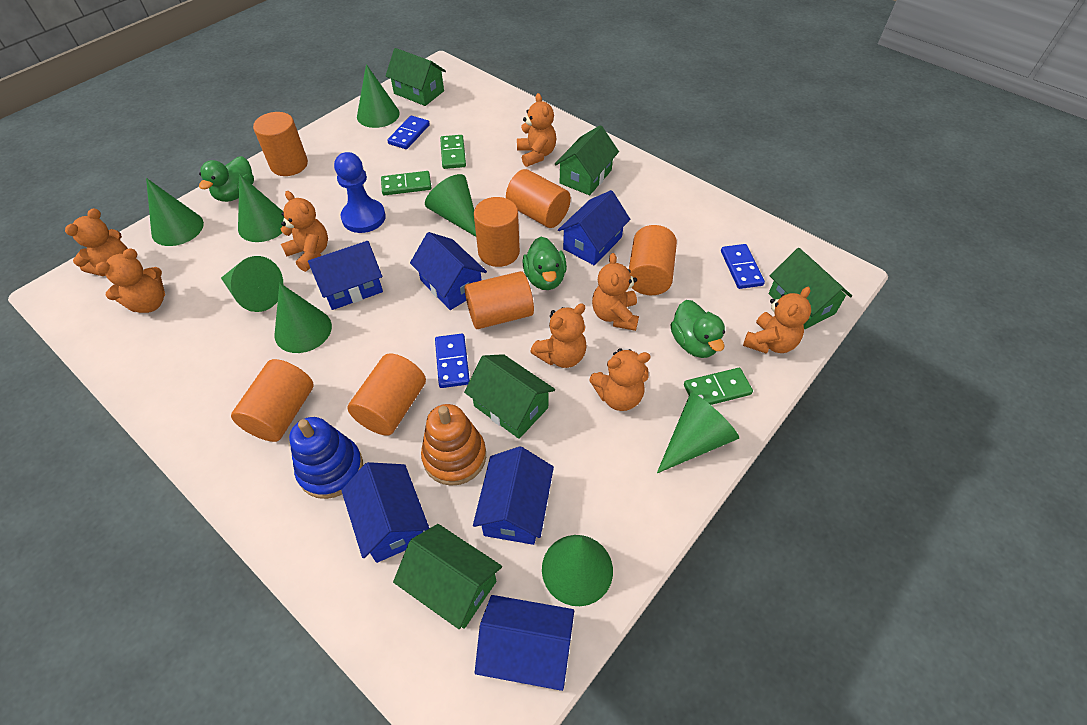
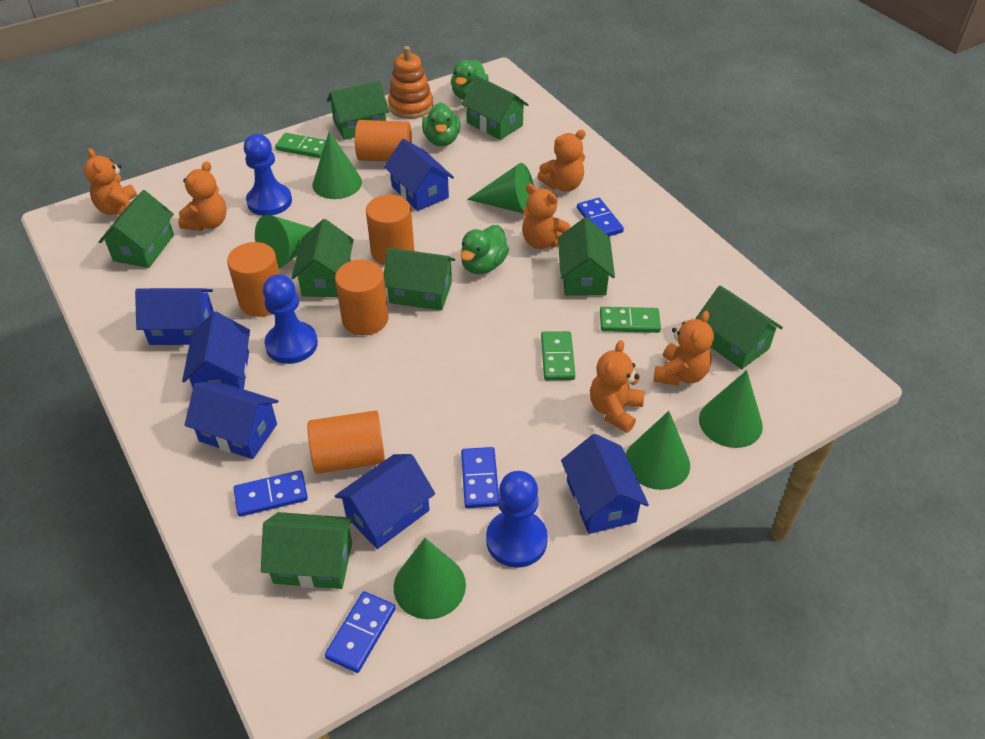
blue domino: [387,116,430,149] [435,334,470,388] [721,244,765,289] = 3 -> [233,470,308,517] [325,591,395,673] [461,447,499,508] [577,198,624,236] = 4
blue pawn: [334,152,386,233] = 1 -> [244,134,292,216] [263,274,318,364] [486,471,548,568] = 3
blue stacking toy: [289,417,363,499] = 1 -> none = 0
green cone: [146,178,204,246] [221,256,283,312] [238,174,284,242] [274,283,332,353] [357,64,400,128] [425,174,476,237] [542,535,613,606] [657,393,739,473] = 8 -> [255,215,312,269] [312,131,362,199] [394,538,466,619] [467,163,534,214] [626,411,690,490] [699,370,763,448] = 6
green house: [386,48,446,106] [393,524,502,629] [464,354,555,439] [554,125,619,195] [769,248,852,329] = 5 -> [99,190,174,268] [261,512,354,589] [291,219,354,297] [327,81,389,140] [384,248,455,311] [461,76,529,140] [558,217,615,296] [696,286,783,369] = 8
orange cylinder: [231,359,314,442] [253,112,308,176] [347,353,426,436] [464,271,534,329] [474,197,520,267] [506,169,571,228] [629,225,677,295] = 7 -> [227,242,280,317] [307,411,385,474] [335,260,389,335] [355,120,412,162] [366,195,415,265] = 5
orange teddy bear: [65,208,128,276] [95,248,165,313] [281,191,328,272] [517,93,556,167] [530,303,587,368] [589,348,651,411] [592,253,639,331] [743,287,811,354] = 8 -> [84,148,137,216] [178,161,227,231] [522,184,570,249] [537,130,586,192] [590,340,645,433] [653,311,714,386] = 6

